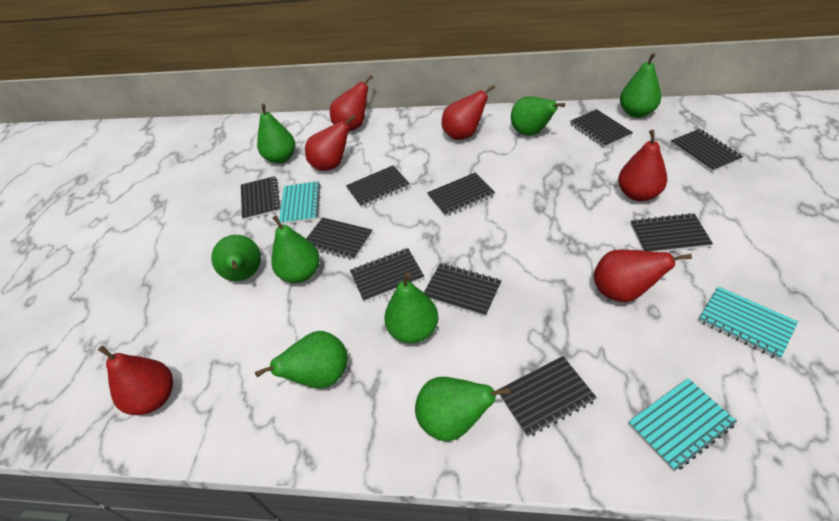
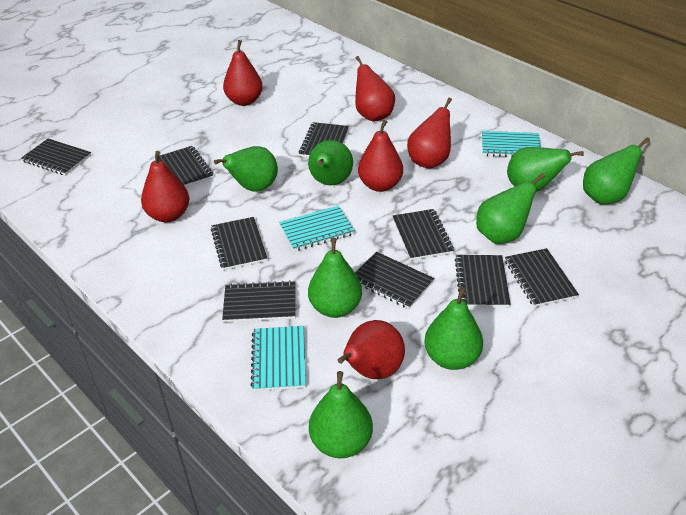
black notebook: [241,176,281,220] [306,217,373,260] [346,165,410,208] [350,248,424,302] [424,263,502,317] [427,172,495,217] [498,356,597,437] [570,109,633,148] [631,213,713,252] [670,129,743,172] = 10 -> [21,139,91,176] [158,146,213,187] [211,217,267,270] [222,280,296,322] [299,122,349,157] [355,252,434,309] [393,209,454,260] [455,255,511,307] [505,248,579,307] = 9

